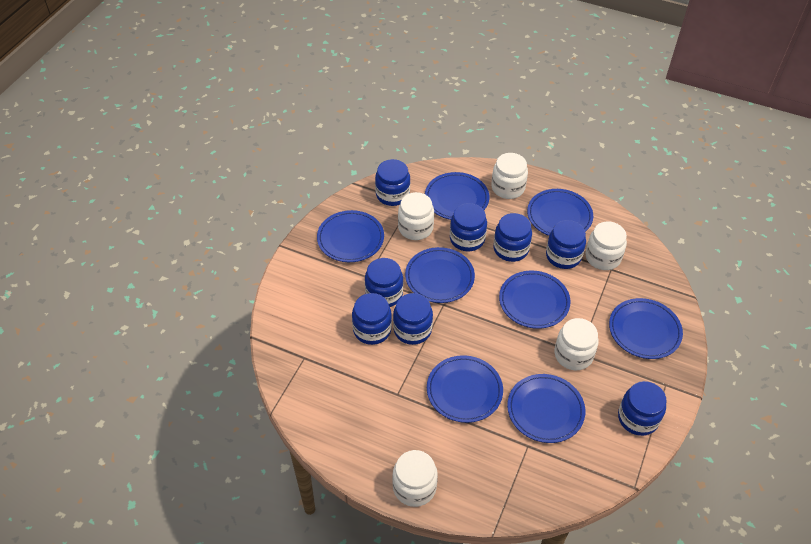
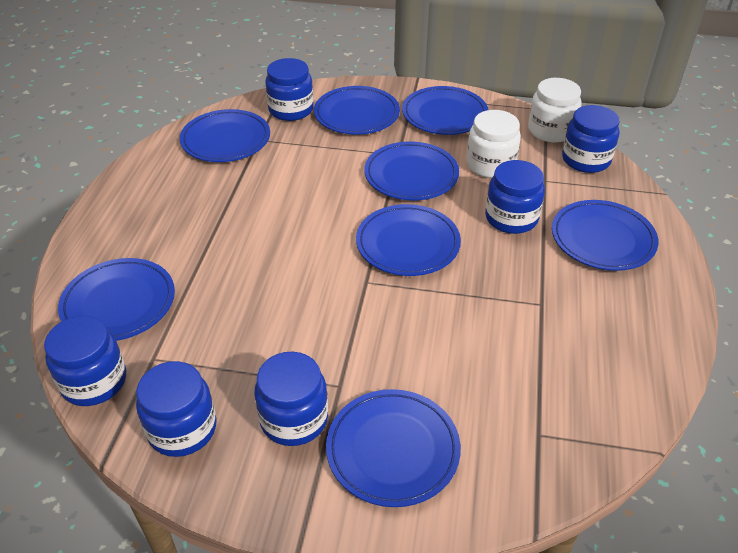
blue jar: [352,293,392,345] [365,258,403,307] [375,159,410,206] [393,293,433,345] [450,203,487,251] [493,213,532,262] [546,220,586,269] [618,381,667,436] = 8 -> [44,316,126,406] [136,361,216,457] [254,352,328,446] [265,58,314,121] [485,160,545,234] [562,105,620,173] = 6
white jar: [392,450,438,507] [398,192,434,240] [491,153,528,199] [554,318,598,370] [586,222,627,270] = 5 -> [466,110,521,178] [528,78,581,142] = 2

